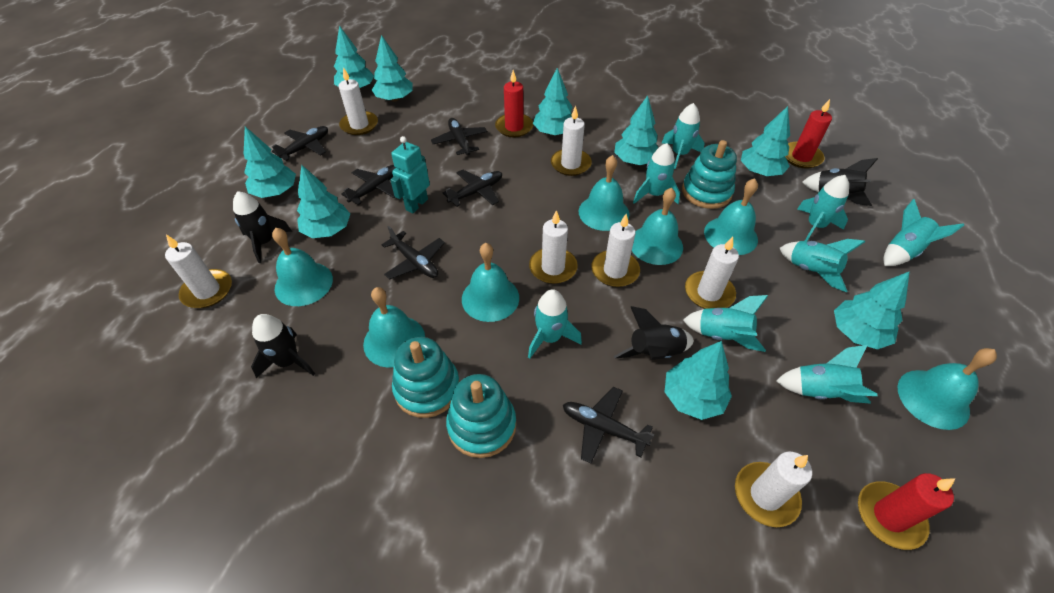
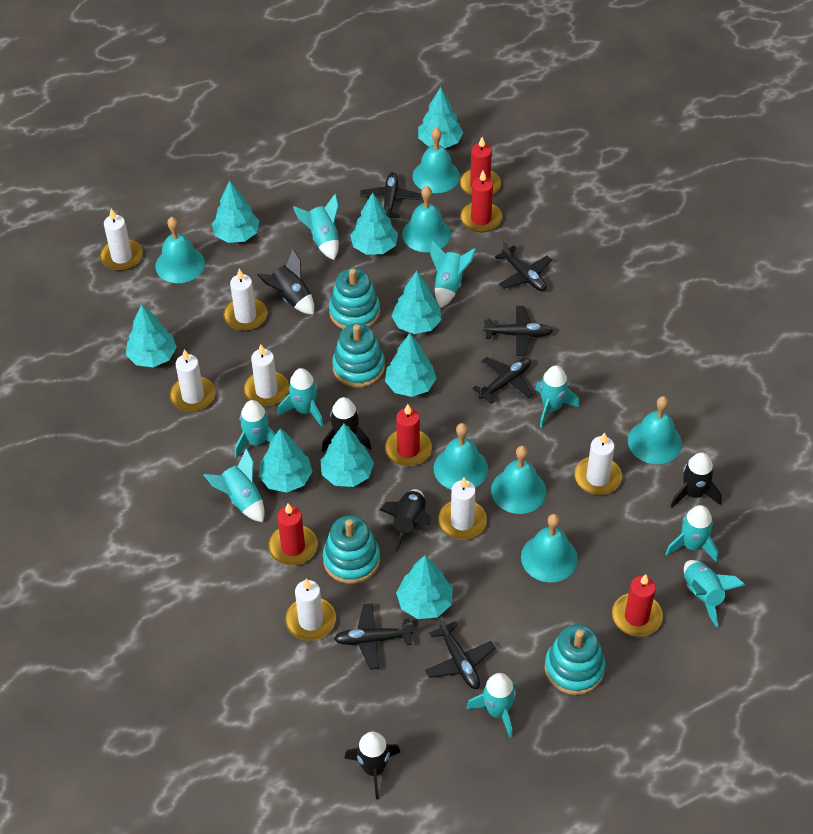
black rocket: [233,191,292,263] [251,314,315,378] [614,306,694,360] [802,158,878,206] = 4 -> [257,249,314,315] [322,397,371,452] [344,731,401,799] [380,489,431,552] [671,452,722,508] = 5
red candle: [495,70,533,138] [785,99,832,169] [858,473,955,550] = 3 -> [268,504,317,566] [385,404,432,466] [460,137,501,197] [460,170,502,232] [612,574,663,637] = 5
turquoise robot: [390,136,430,213] = 1 -> none = 0
turquoise rocket: [528,289,582,359] [633,143,680,204] [662,103,705,169] [683,295,768,352] [776,345,877,404] [779,239,865,292] [797,175,849,241] [884,199,964,266] = 8 -> [204,448,265,522] [235,400,276,458] [277,368,324,427] [293,193,339,260] [430,241,476,308] [466,673,516,738] [535,365,580,428] [665,505,718,563] [684,560,745,627] = 9
turquoise stacking toy: [392,337,460,418] [446,374,516,458] [682,140,737,209] = 3 -> [323,515,380,584] [329,268,380,329] [332,323,385,388] [545,624,605,695] = 4

